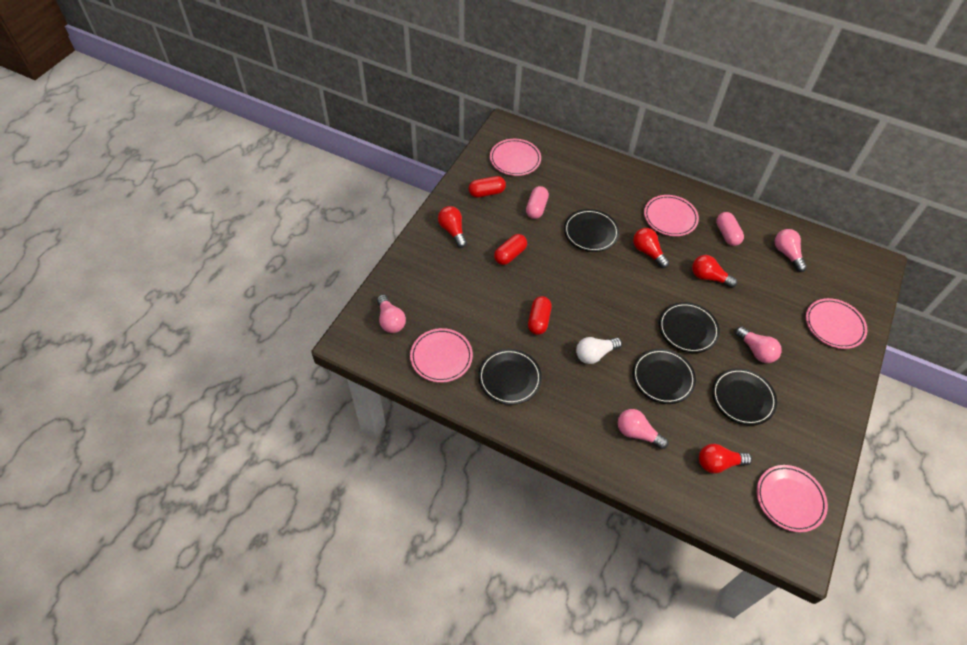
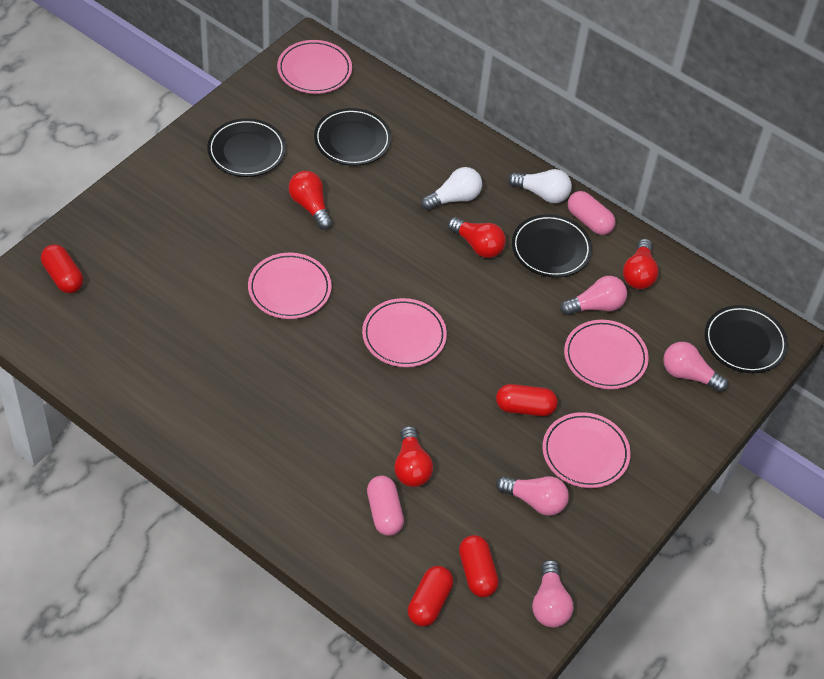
black plate: [478,349,542,405] [564,209,619,252] [632,348,696,404] [659,302,720,353] [712,368,777,426] = 5 -> [207,118,286,177] [314,108,391,166] [512,214,592,278] [704,305,788,373] = 4
red capsule: [469,176,506,197] [494,234,527,265] [528,296,552,335] = 3 -> [41,244,83,293] [408,566,453,627] [459,535,499,597] [496,384,558,416] = 4
white light bulb: [576,337,622,364] = 1 -> [421,167,482,210] [508,169,572,203] = 2

